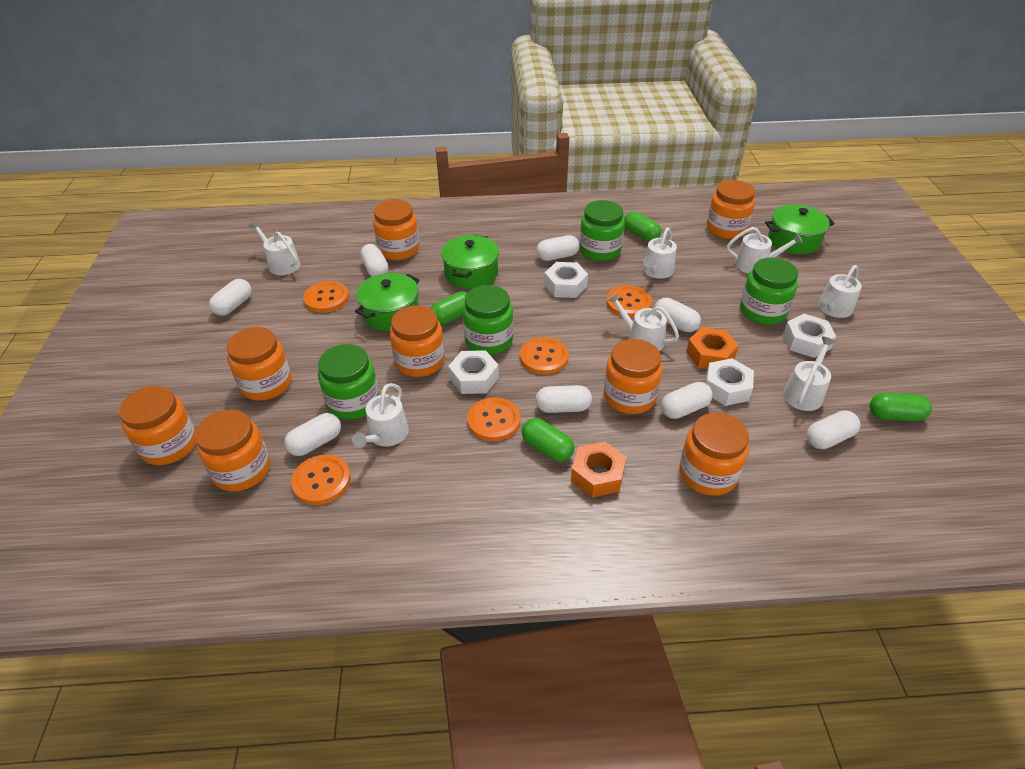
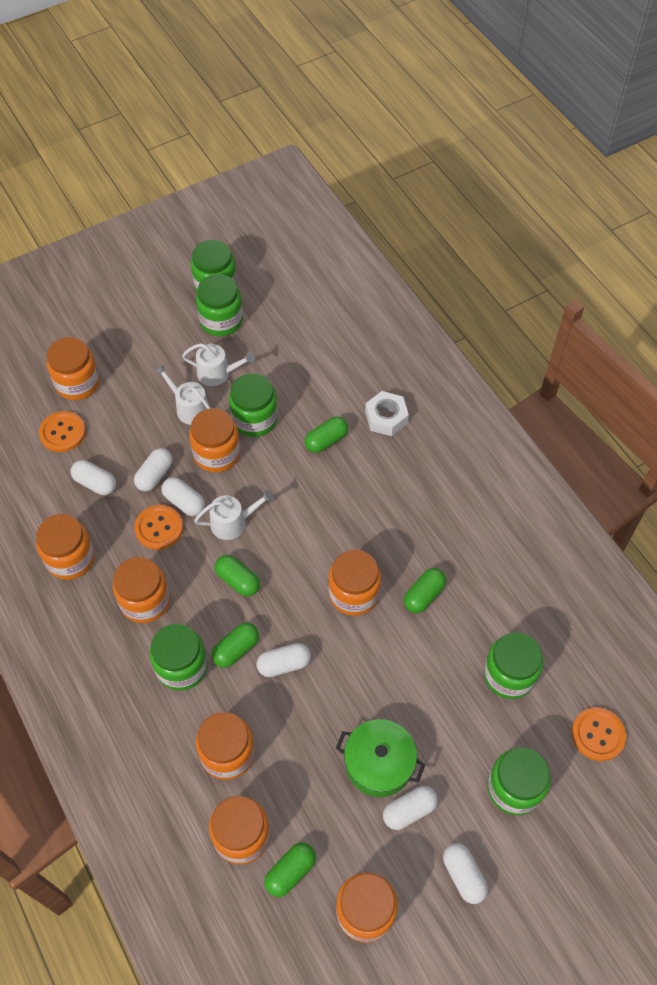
green capsule: [430,291,467,325] [522,418,574,462] [624,212,661,242] [870,393,932,421] = 4 -> [211,623,259,668] [215,555,260,596] [264,843,316,897] [304,416,348,453] [404,568,446,613] = 5
green jar: [318,344,379,420] [463,285,514,354] [579,200,625,261] [740,258,798,325] = 4 -> [150,624,208,691] [191,240,237,292] [196,274,243,336] [229,373,278,437] [484,632,543,699] [488,747,551,816] = 6
green pot: [355,273,420,331] [441,235,499,289] [765,204,835,254] = 3 -> [336,719,425,797] = 1
orange button: [291,455,351,505] [303,281,349,313] [467,398,520,441] [520,337,569,375] [606,285,652,318] = 5 -> [39,411,86,452] [134,505,183,550] [571,707,626,761] = 3
orange nut: [571,442,626,498] [686,327,739,369] = 2 -> none = 0
white capsule: [209,279,252,316] [284,413,341,456] [360,244,388,277] [535,385,592,413] [536,235,580,261] [654,298,701,332] [661,382,713,419] [807,410,860,449] = 8 -> [70,460,116,495] [134,448,173,492] [162,477,205,516] [256,643,311,677] [383,786,438,830] [443,843,488,904] = 6
white nut: [448,350,499,394] [544,262,588,298] [705,358,754,406] [783,314,836,358] = 4 -> [365,391,409,436] = 1
white watering can: [249,220,300,275] [352,383,409,448] [607,292,679,351] [643,228,677,279] [727,227,803,273] [783,337,836,411] [818,265,862,318] = 7 -> [154,364,211,425] [182,343,255,386] [194,489,274,540] = 3

